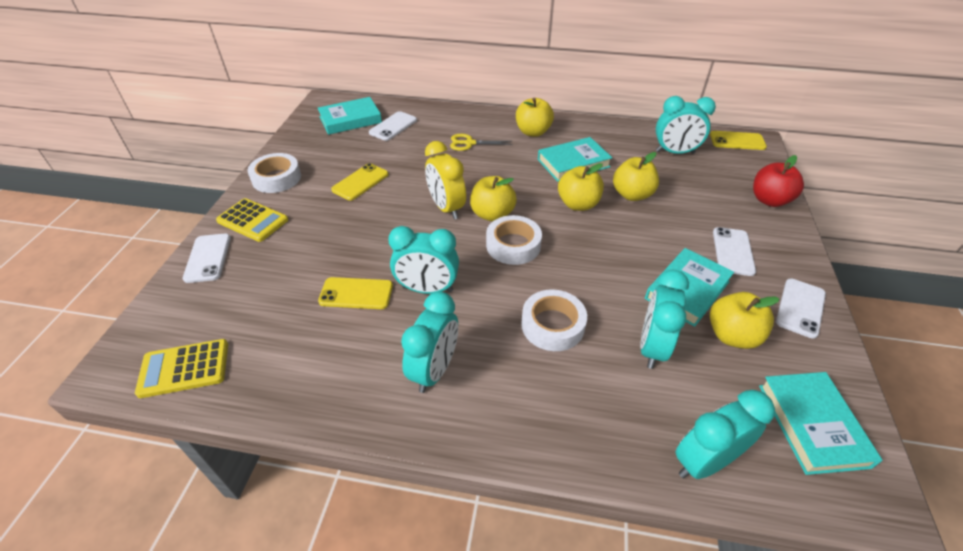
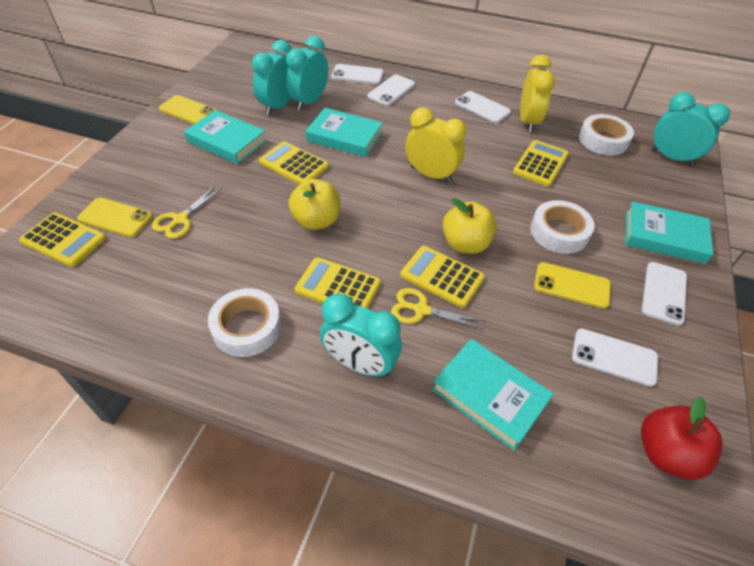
turquoise clock: [388,226,459,294] [401,291,458,393] [640,269,689,369] [656,96,716,154] [676,390,775,479] = 5 -> [252,40,291,115] [286,36,328,111] [320,293,402,377] [651,92,730,166] = 4
white phone: [182,234,231,283] [369,111,417,141] [713,227,756,276] [776,279,826,339] = 4 -> [331,64,384,85] [367,74,415,106] [455,91,511,123] [572,329,658,387] [642,262,687,326] = 5
yellow apple: [470,176,517,222] [516,98,554,137] [558,163,604,211] [613,152,659,201] [710,292,780,349] = 5 -> [288,179,340,230] [442,198,497,254] = 2
yellow calculator: [135,339,228,398] [216,198,288,242] = 2 -> [19,213,106,267] [259,141,329,185] [295,257,381,309] [400,246,485,308] [513,140,569,187] = 5
yellow clock: [425,141,466,219] = 1 -> [405,107,466,183] [520,55,555,132] = 2
yellow scissors: [450,134,513,151] = 1 -> [152,186,222,239] [391,288,485,329] = 2

